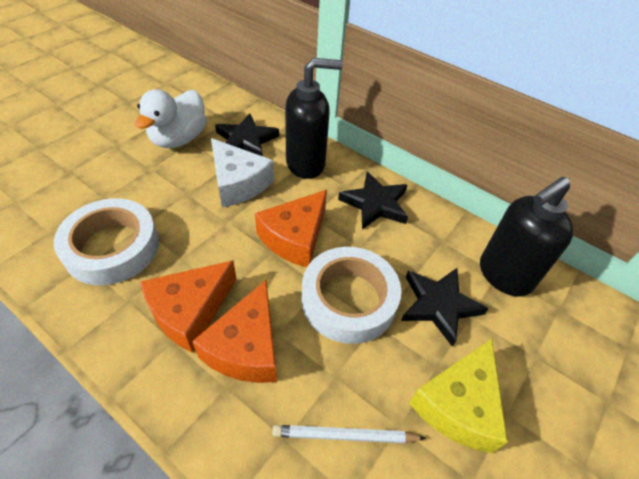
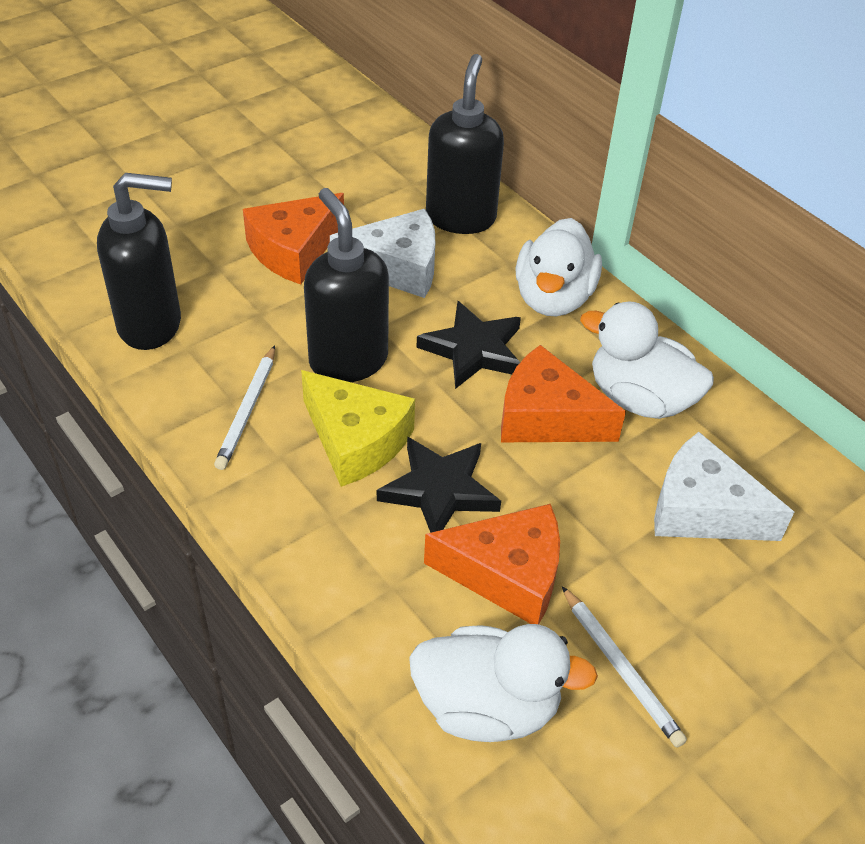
black soap dispenser: [285,58,343,179] [480,177,573,297] = 2 -> [97,173,181,350] [304,188,389,382] [426,54,504,234] = 3
black star: [215,113,279,156] [338,171,408,229] [401,268,489,347] = 3 -> [377,437,501,533] [416,301,521,389] = 2
white cheese: [211,138,274,207] = 1 -> [330,209,435,298] [654,432,794,541] = 2
white duck: [135,89,207,148] = 1 -> [409,624,598,742] [516,218,602,316] [580,302,714,419] = 3
white pencil: [272,425,426,443] = 1 -> [214,345,275,470] [562,586,687,747] = 2
white tape: [54,198,159,285] [302,247,401,344] = 2 -> none = 0

